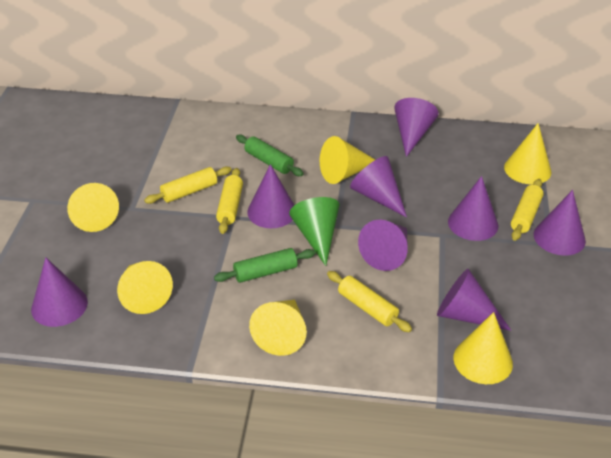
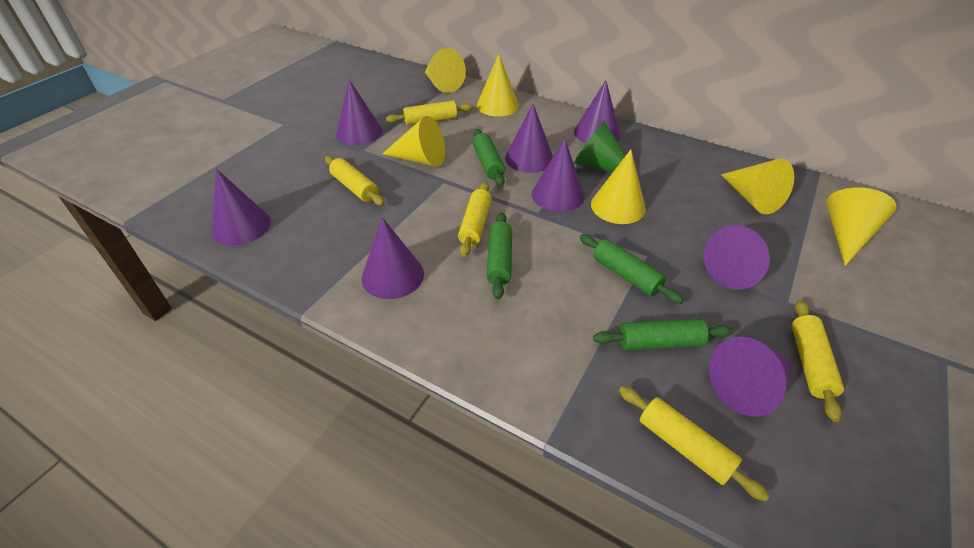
green rolling pin: [214,248,316,283] [236,135,304,176] = 2 -> [473,129,505,186] [486,212,512,299] [580,234,684,304] [593,319,733,350] = 4
yellow rolling pin: [144,166,232,204] [216,168,243,234] [327,271,412,332] [511,179,544,241] = 4 -> [325,156,385,206] [386,100,473,126] [458,182,492,257] [619,386,770,502] [792,300,844,422] = 5

